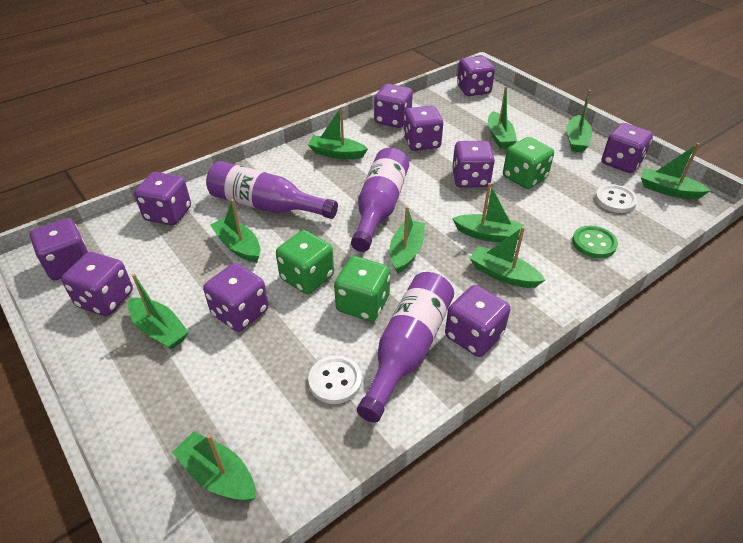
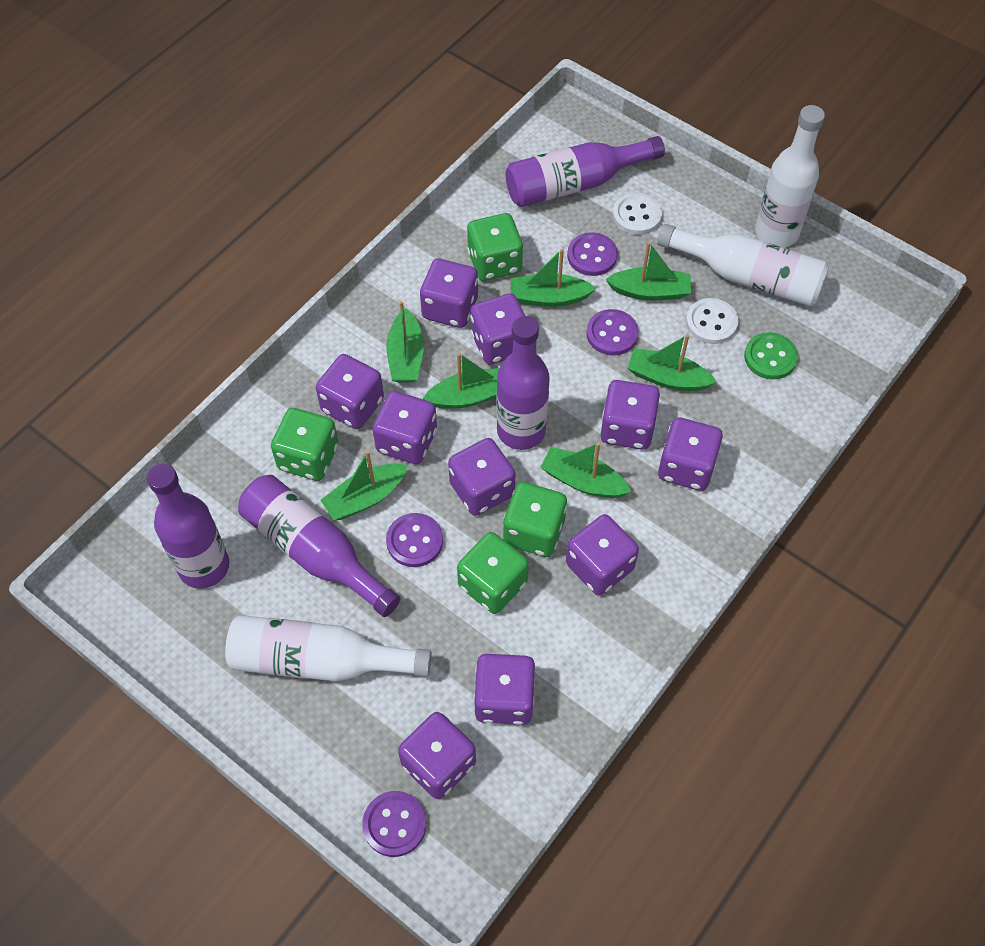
green boat: [128,274,189,350] [172,431,256,501] [211,199,261,263] [308,107,368,159] [390,206,425,274] [452,183,524,243] [470,226,545,288] [488,86,517,149] [567,90,592,153] [641,143,711,199] = 10 -> [321,450,408,520] [386,301,424,383] [423,353,500,409] [511,249,596,307] [540,442,631,498] [605,242,691,300] [627,334,717,391] = 7
green dice: [276,230,334,294] [334,256,390,321] [503,137,554,189] = 3 -> [271,408,338,481] [457,532,529,614] [467,213,523,281] [503,482,567,557] = 4
purple bottle: [206,161,338,219] [351,148,409,252] [357,272,454,423] = 3 -> [147,463,229,589] [238,475,401,617] [496,316,550,450] [506,136,665,207] = 4
purple button: none = 0 -> [362,791,426,857] [386,513,443,567] [567,232,618,276] [586,309,639,356] = 4
white bottle: none = 0 -> [225,615,432,681] [657,224,829,306] [755,105,825,248] = 3

